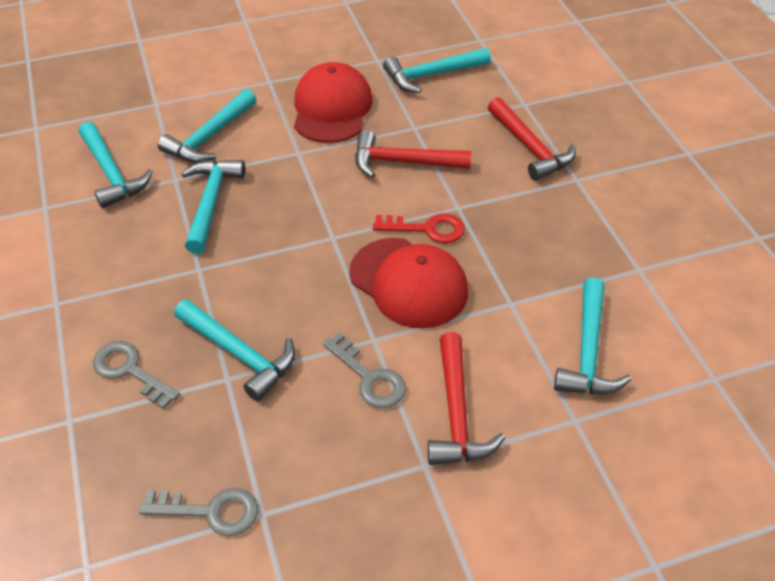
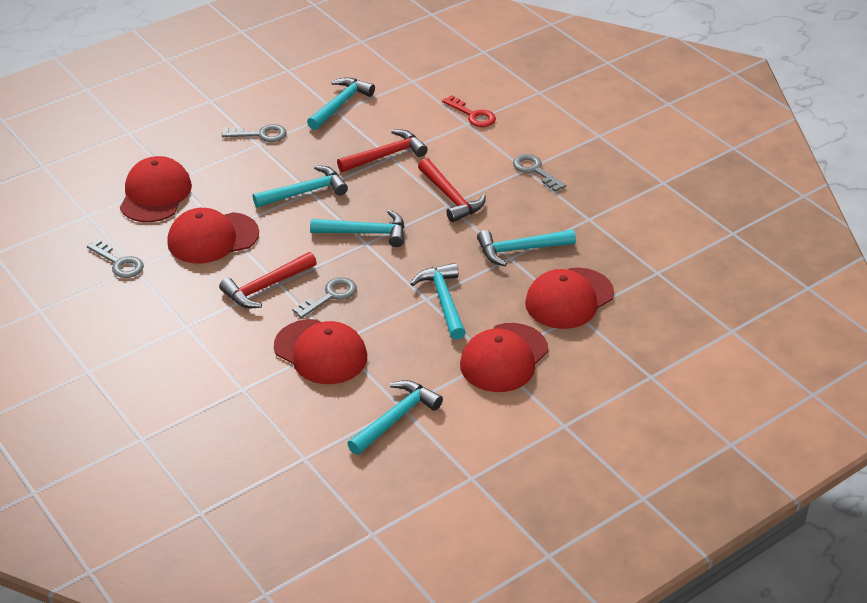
grey key: [93,341,180,409] [139,488,258,536] [323,332,406,408] = 3 -> [87,239,144,278] [222,124,287,142] [292,277,357,319] [513,154,566,192] = 4
red cap: [294,62,373,143] [349,238,468,329] = 2 -> [120,156,192,222] [167,208,259,264] [274,319,367,384] [460,323,548,392] [525,268,614,329] = 5

